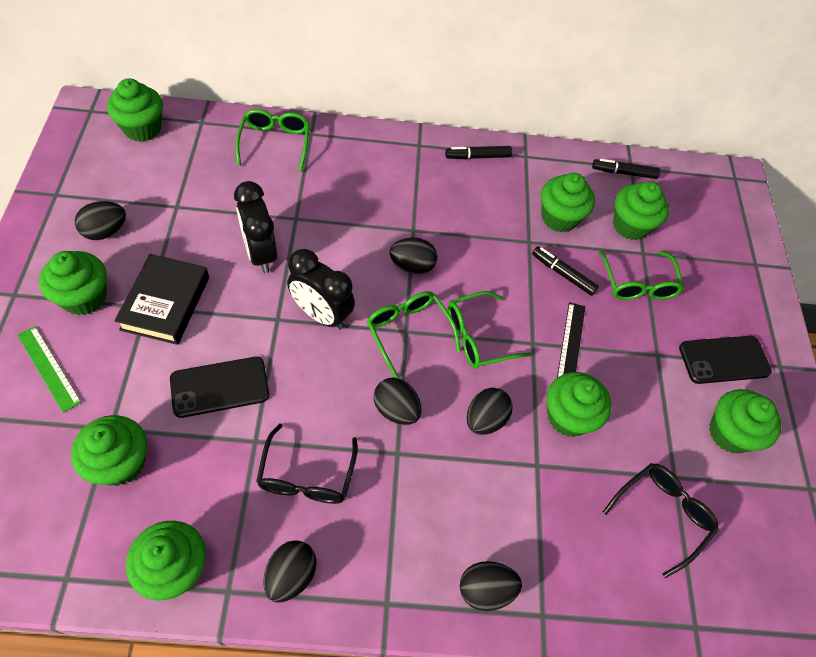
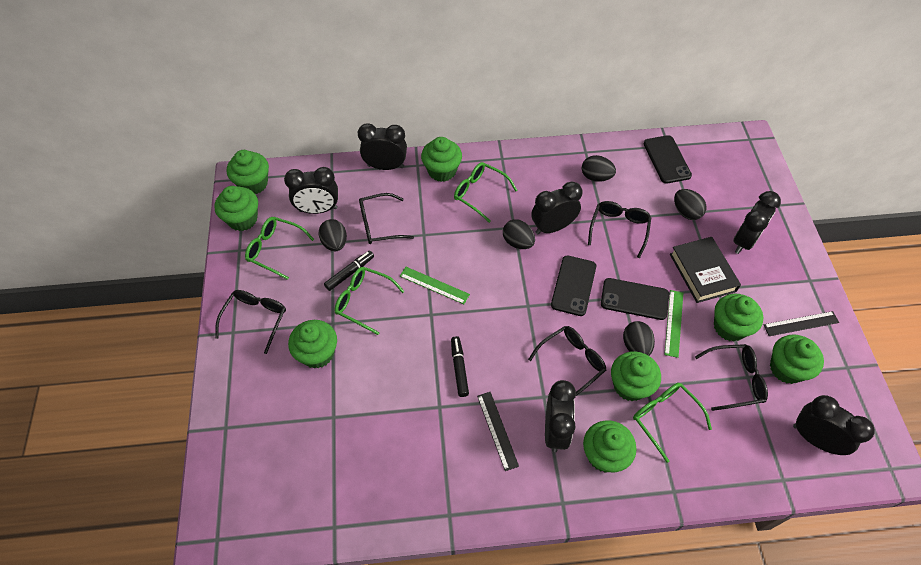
black clock: [234,181,277,273] [287,249,355,330] = 2 -> [284,167,338,214] [358,123,407,170] [531,181,582,234] [545,380,576,452] [733,191,781,254] [793,395,875,455] = 6
black egg: [75,201,126,240] [263,540,317,602] [374,377,421,425] [390,238,437,274] [460,561,522,611] [467,388,513,435] = 6 -> [319,219,347,251] [503,219,535,249] [582,155,616,182] [623,321,655,356] [674,189,707,220] = 5
black glasses: [256,423,357,504] [603,463,719,578] = 2 -> [215,290,286,354] [359,193,414,244] [528,326,606,396] [588,201,651,258] [695,344,768,411] = 5
black marker: [445,146,512,159] [532,246,599,296] [592,159,660,179] = 3 -> [324,251,374,291] [451,336,469,397] = 2
black phone: [170,357,269,418] [679,336,772,384] = 2 -> [551,256,596,316] [601,278,669,320] [644,135,692,183] = 3
black ruler: [557,302,585,378] = 1 -> [477,392,519,471] [763,311,839,336] = 2
green ruler: [17,326,82,413] = 1 -> [400,267,470,304] [664,290,683,358] = 2

